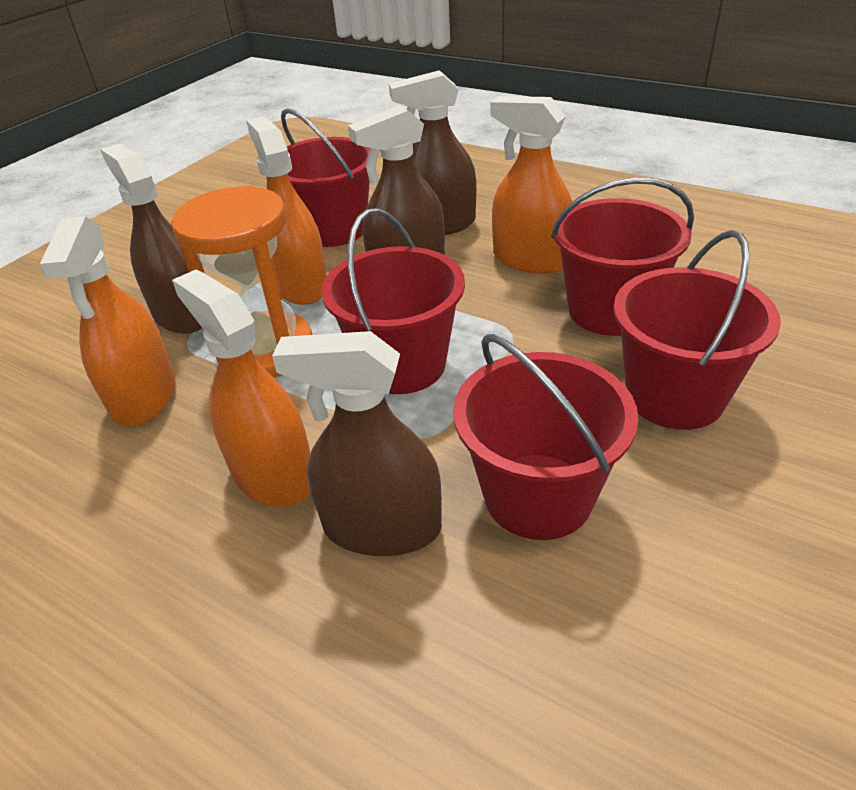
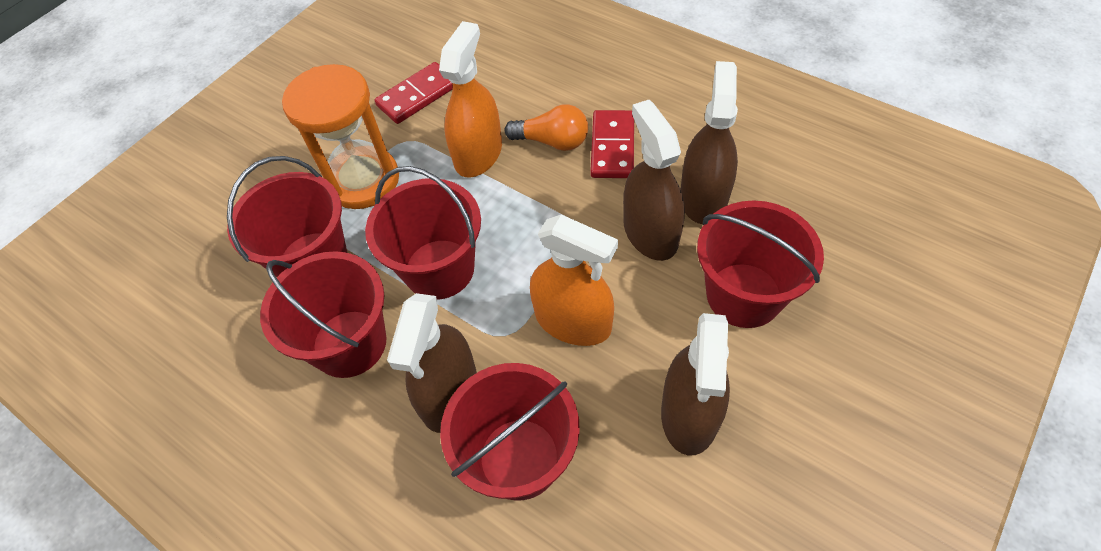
orange light bulb: none = 0 -> [505,104,588,151] = 1
orange spray bottle: [39,216,175,426] [172,270,311,507] [246,116,327,305] [490,96,572,274] = 4 -> [439,21,502,178] [530,214,618,346] = 2
red domino: none = 0 -> [374,62,453,124] [590,110,634,178] = 2

